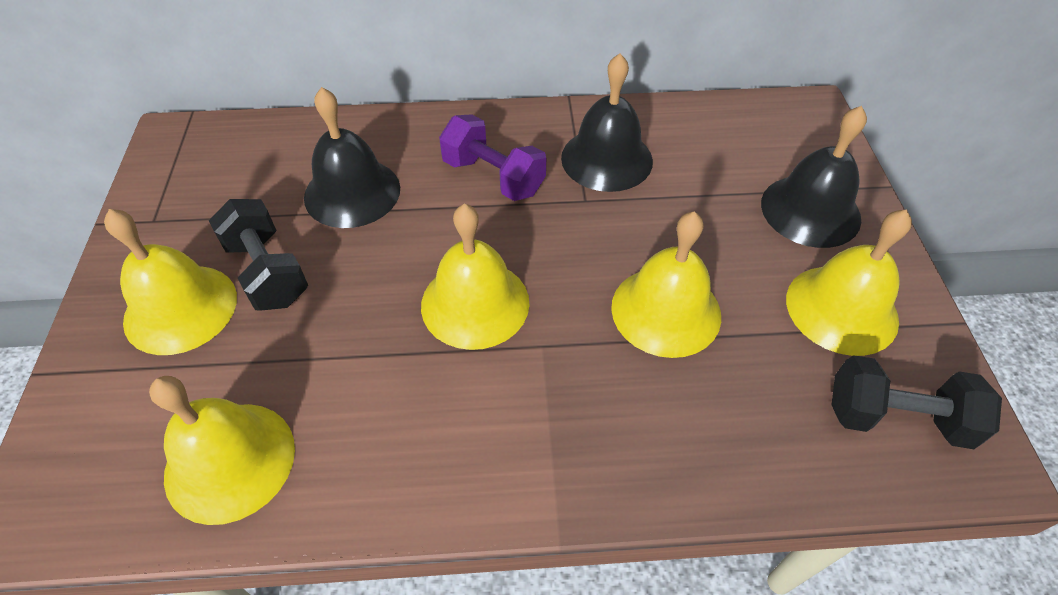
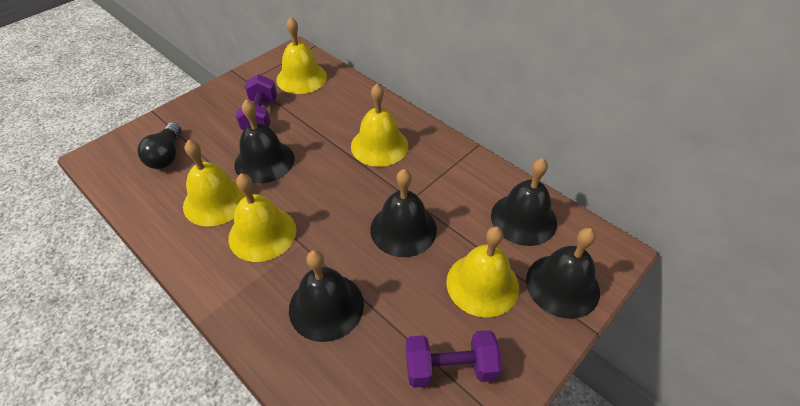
black bell: [304,87,400,228] [561,53,653,192] [761,106,867,248] = 3 -> [234,99,295,184] [289,250,364,342] [370,169,437,257] [491,158,557,246] [526,228,600,319] = 5
black dumbbell: [209,199,308,311] [832,355,1002,449] = 2 -> none = 0
black light bulb: none = 0 -> [138,122,181,169] = 1
purple dumbbell: [439,114,546,201] = 1 -> [236,74,277,130] [406,330,502,388] = 2

